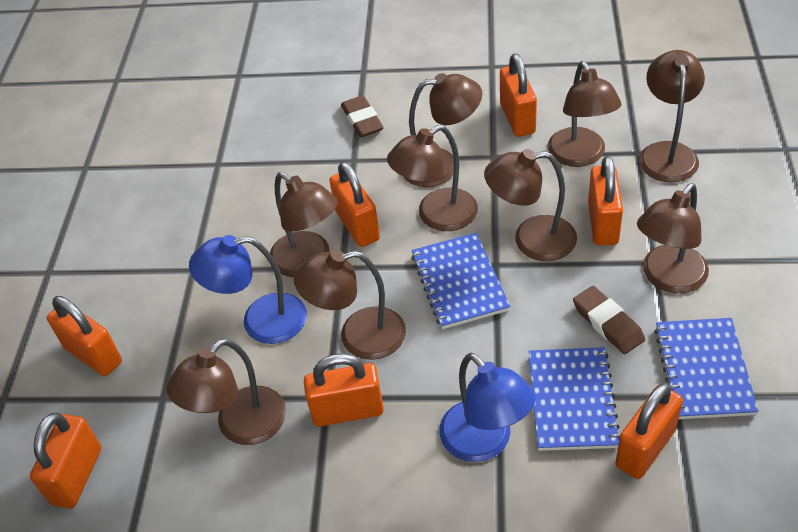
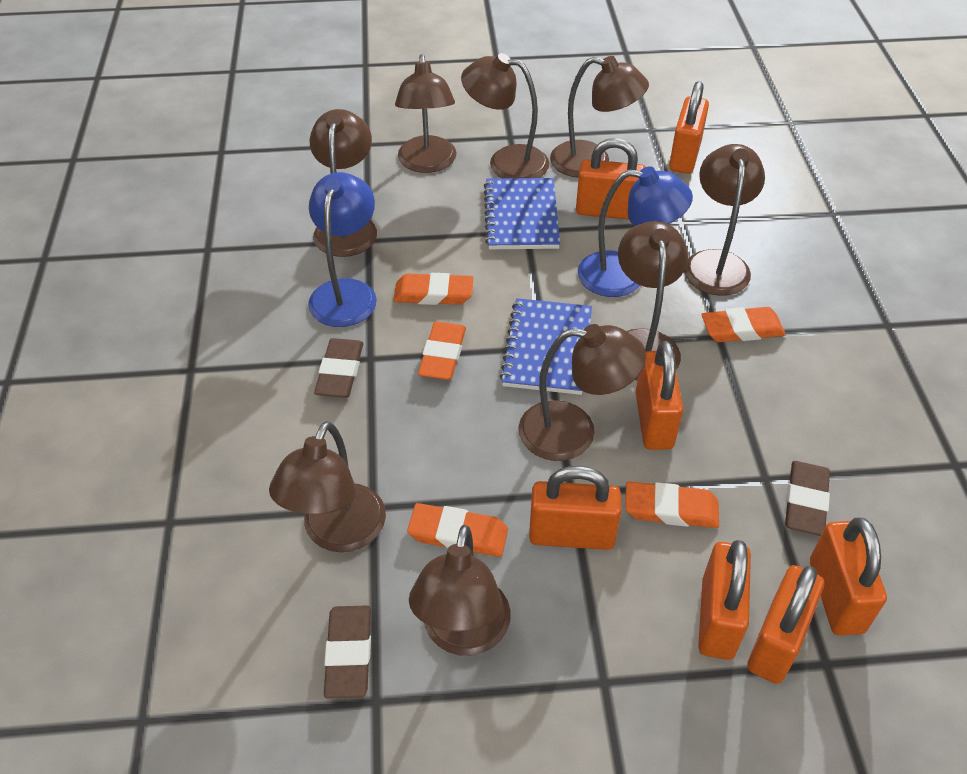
blue notebook: [411,233,510,329] [529,347,620,451] [654,318,759,419] = 3 -> [484,178,560,249] [500,298,592,395] = 2
brown eraser: [341,95,384,137] [573,286,645,354] = 2 -> [314,338,363,398] [324,605,371,699] [785,461,830,536] = 3
orange eraser: none = 0 -> [393,273,473,305] [407,503,508,557] [418,321,466,380] [625,482,719,528] [701,307,786,342] = 5

